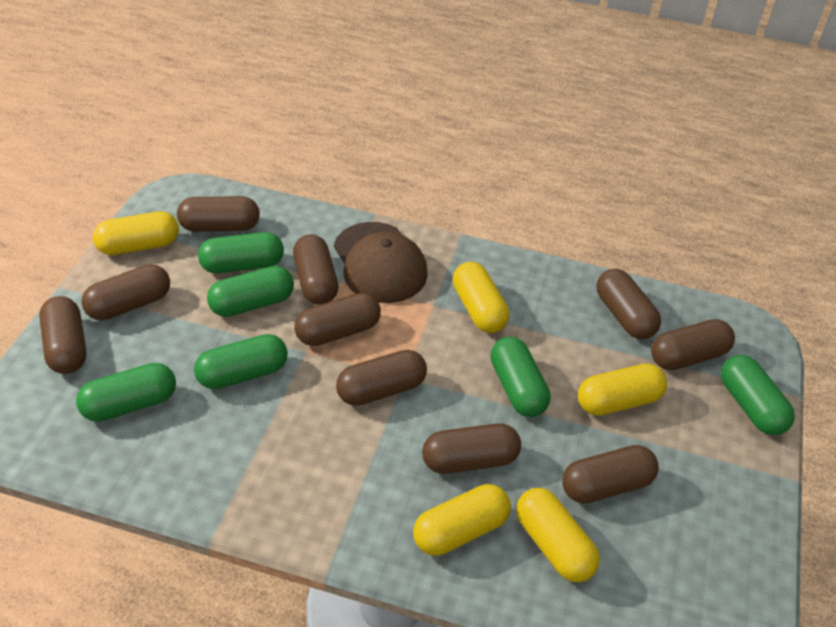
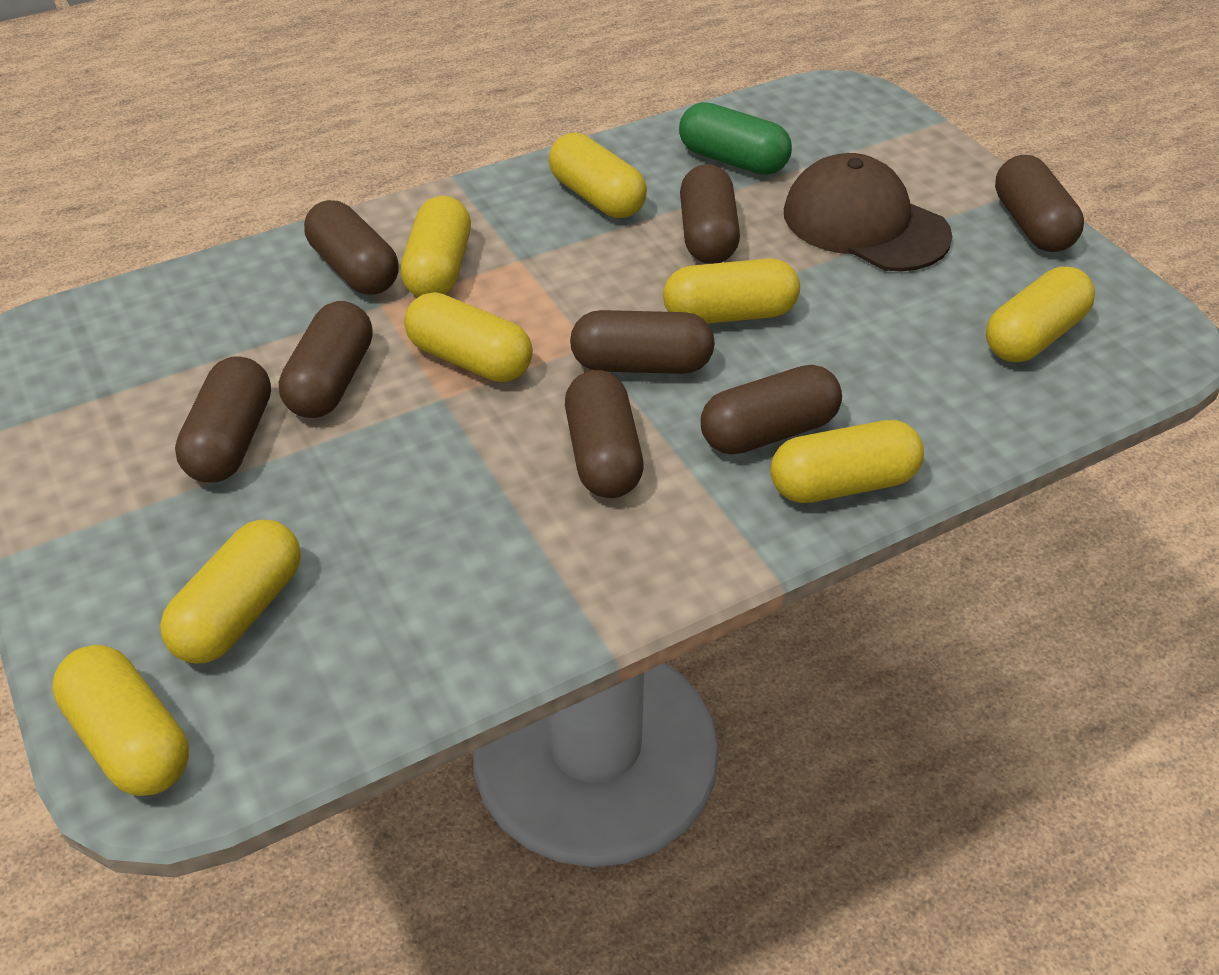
brown capsule: [39,296,87,374] [82,264,170,320] [177,196,260,232] [293,234,338,305] [294,293,381,346] [336,350,427,406] [422,423,521,474] [562,445,659,504] [596,269,661,339] [651,319,735,370] = 10 -> [175,356,271,483] [279,301,373,418] [304,200,399,295] [565,370,644,498] [570,310,715,374] [680,164,740,264] [701,365,842,454] [995,155,1084,252] = 8
green capsule: [76,363,176,422] [194,334,288,389] [198,232,284,274] [207,266,294,317] [491,337,551,417] [721,355,795,435] = 6 -> [679,102,792,175] = 1
yellow capsule: [93,211,179,255] [413,484,511,556] [453,262,510,333] [516,488,600,582] [578,364,667,416] = 5 -> [52,645,189,796] [160,520,301,664] [401,196,471,297] [404,292,533,382] [549,133,647,218] [663,258,800,324] [770,420,924,503] [986,267,1095,362] = 8

